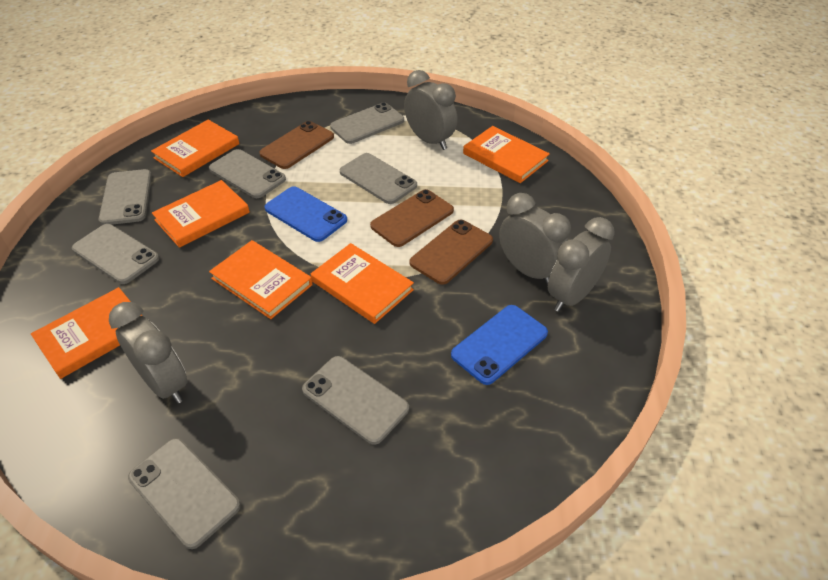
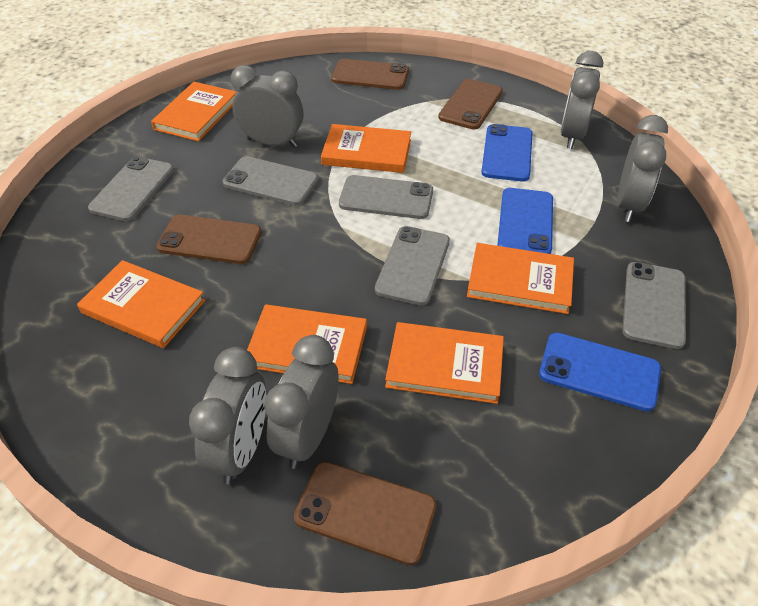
blue phone: [264,186,347,242] [451,305,548,385] = 2 -> [481,124,532,181] [497,188,553,254] [539,333,661,411] = 3
brown phone: [259,121,334,169] [370,189,454,247] [410,220,493,285] = 3 -> [156,215,262,264] [294,462,436,565] [331,59,409,90] [438,79,503,130] = 4
grey clock: [109,302,188,403] [404,70,458,150] [499,193,571,285] [548,217,615,312] = 4 -> [189,347,266,484] [231,65,303,147] [264,335,338,469] [561,51,603,149] [617,115,668,222] = 5
grey phone: [72,224,159,284] [99,169,152,225] [128,438,241,549] [209,149,286,198] [302,356,409,445] [330,102,404,144] [340,153,417,204] = 7 -> [88,156,174,221] [223,156,318,206] [339,175,433,219] [375,226,450,305] [622,262,686,349] = 5

